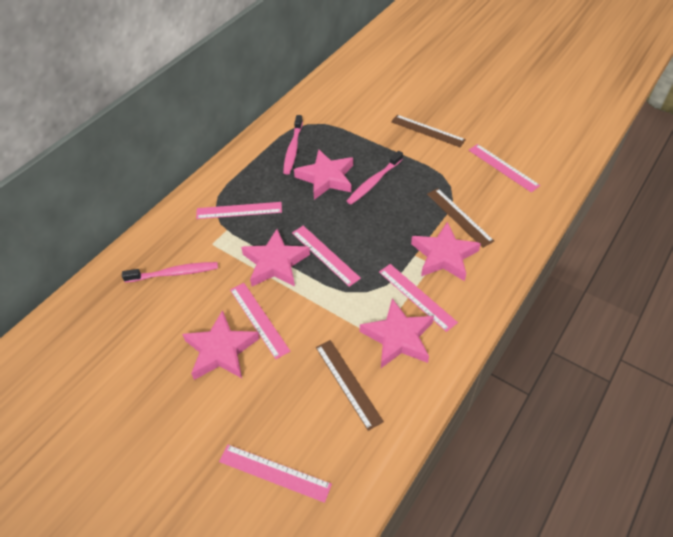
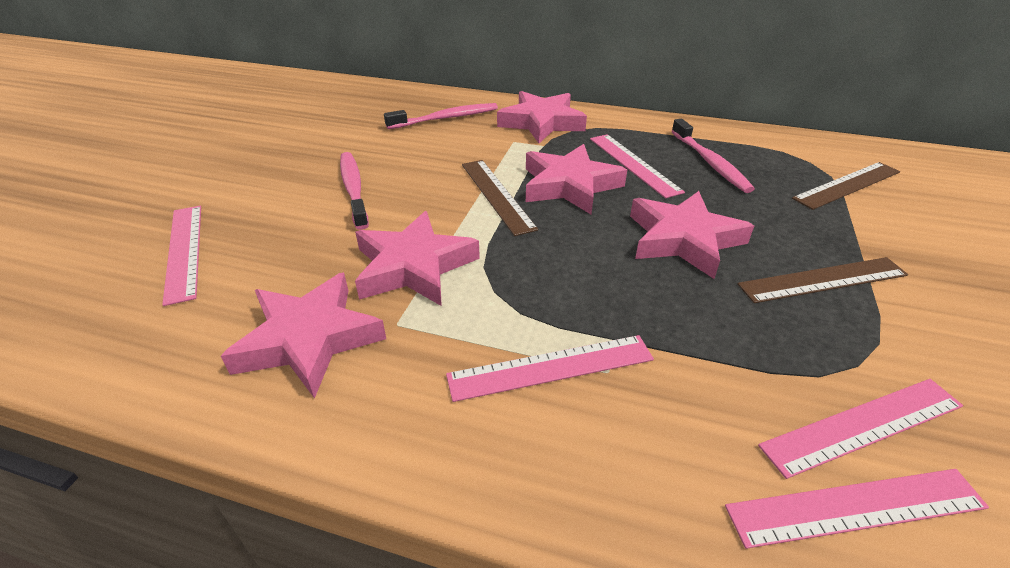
pink ruler: [196,202,282,219] [219,445,332,503] [230,283,290,359] [292,226,361,287] [379,264,458,332] [469,144,540,192] = 6 -> [162,206,201,306] [446,335,654,402] [590,134,685,198] [725,469,989,549] [758,379,963,479] = 5

